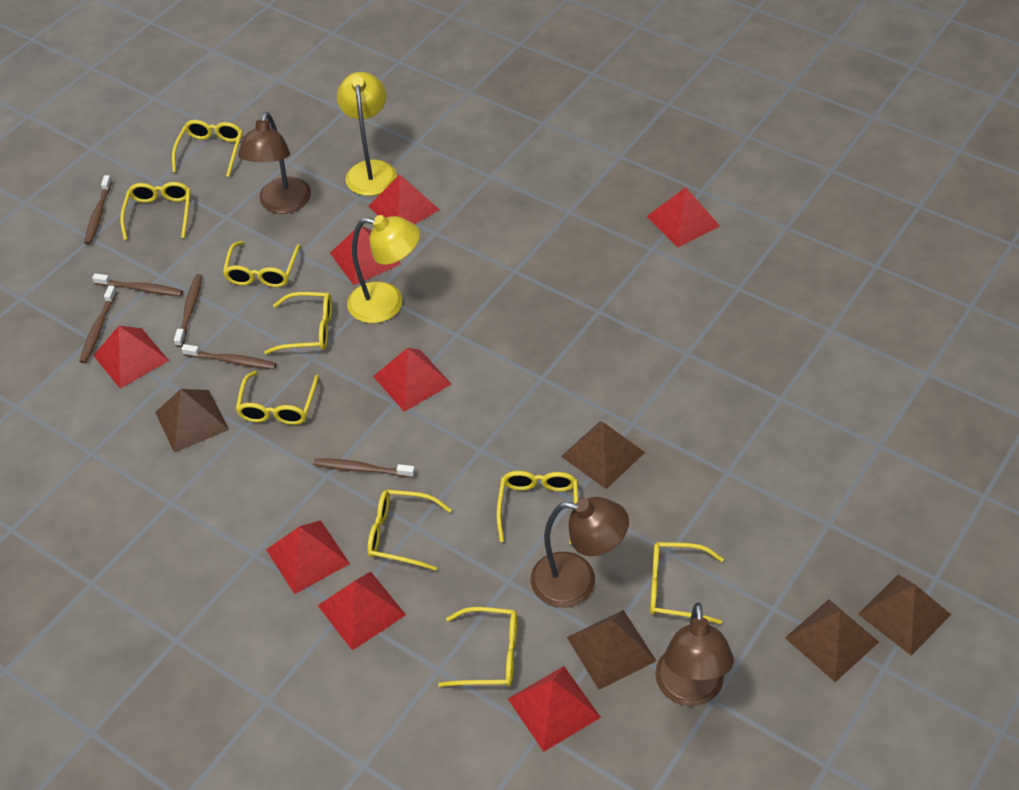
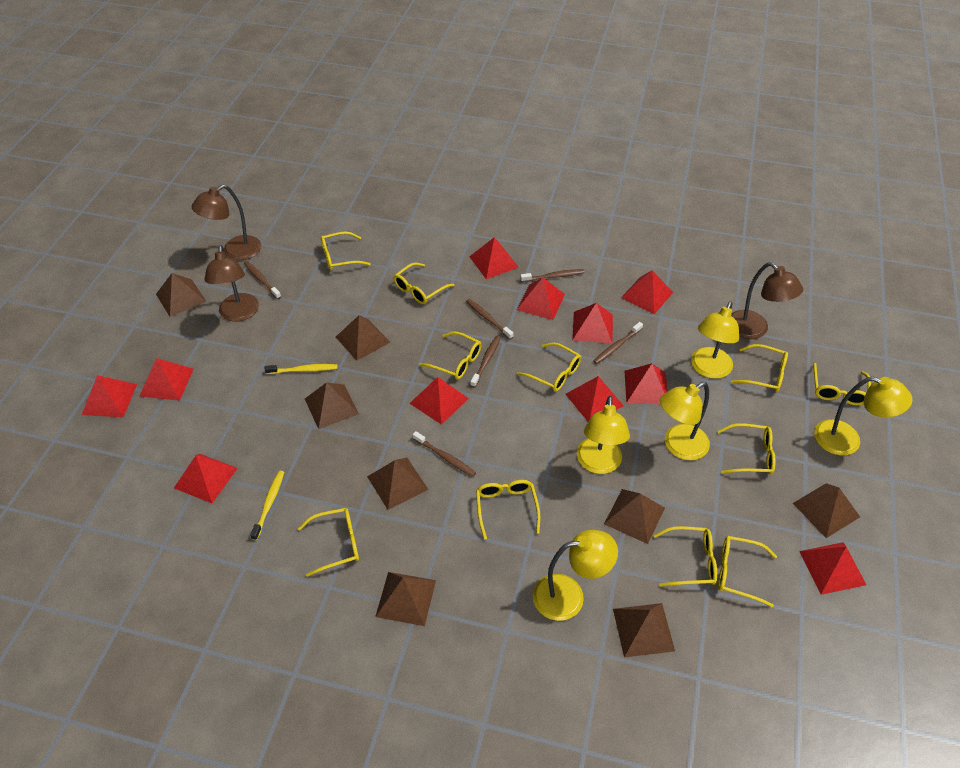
brown pyramid: [155,389,229,453] [561,421,645,489] [567,610,656,690] [785,599,879,682] [858,575,951,656] = 5 -> [156,273,206,317] [305,382,359,429] [336,315,390,361] [367,457,429,510] [375,572,436,626] [604,489,665,544] [613,603,675,657] [793,483,860,538] = 8
red pyramid: [93,326,169,389] [266,520,350,594] [318,572,406,651] [330,226,401,285] [368,174,439,224] [373,348,451,412] [508,666,601,752] [647,187,720,248] = 8 -> [82,375,137,417] [140,358,194,401] [174,454,238,503] [409,377,469,425] [469,237,519,279] [517,277,565,320] [565,376,624,421] [572,303,613,344] [621,270,673,314] [624,363,668,405] [799,542,866,595] = 11
yellow glasses: [120,182,191,240] [172,120,243,177] [223,241,300,287] [235,371,319,425] [264,292,332,354] [367,490,451,571] [438,607,517,687] [496,471,578,544] [650,542,724,624] = 9 -> [298,508,359,577] [321,231,371,271] [393,262,455,304] [419,332,481,380] [476,480,540,540] [517,343,581,392] [653,526,717,587] [718,423,776,475] [718,536,777,607] [731,344,788,392] [813,363,871,405] = 11
yellow lamp: [337,72,397,196] [347,215,420,323] = 2 -> [533,530,618,621] [577,396,630,474] [660,382,710,460] [691,301,739,379] [814,377,913,456] = 5
yellow toothbrush: none = 0 -> [250,471,284,540] [265,364,338,374] = 2

